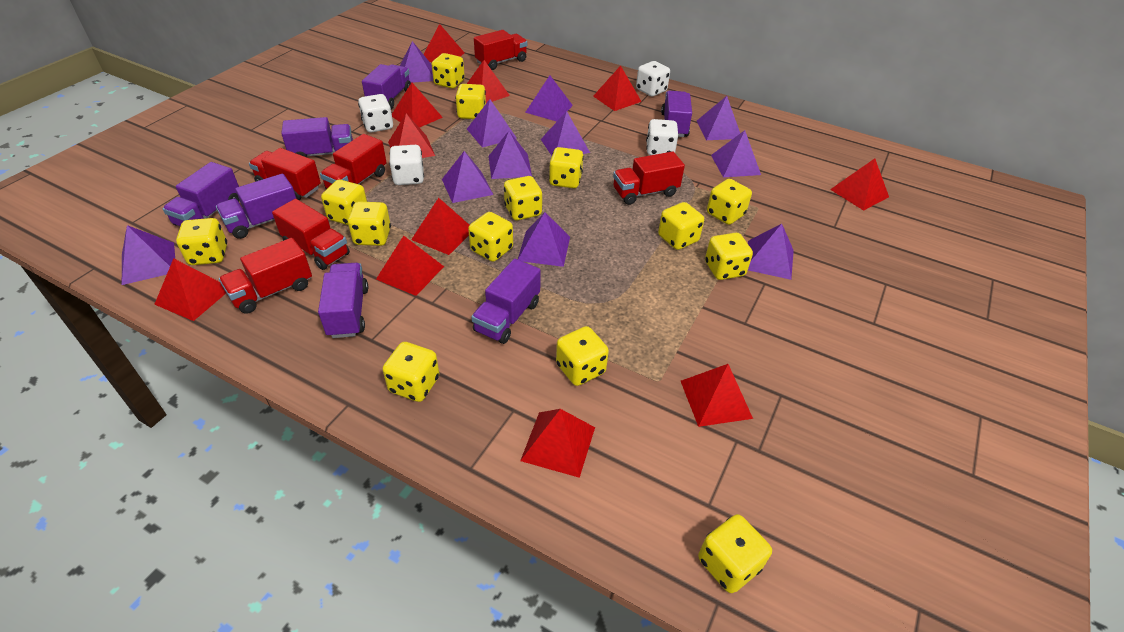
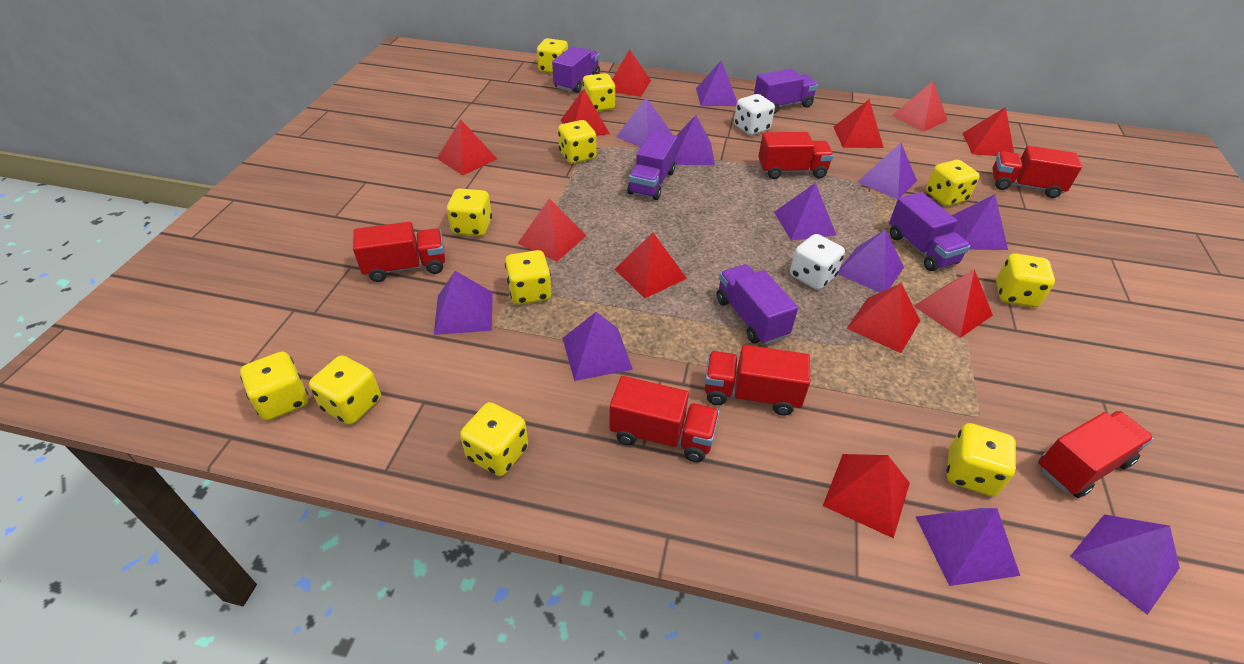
purple truck: [163,162,239,226] [216,174,296,239] [281,117,353,157] [318,263,368,338] [362,64,411,109] [471,259,541,344] [661,91,692,137] = 7 -> [552,46,600,93] [628,131,677,200] [717,264,798,345] [754,69,818,114] [889,192,970,271] = 5
white dice: [358,94,393,132] [389,145,424,185] [636,61,670,97] [646,119,679,155] = 4 -> [734,94,775,135] [790,234,845,290] = 2
yellow dice: [176,218,227,265] [321,180,367,225] [348,202,391,246] [383,342,439,402] [432,53,465,89] [455,84,486,119] [468,212,513,262] [504,176,542,220] [549,147,584,188] [556,326,609,386] [658,202,704,250] [698,514,772,593] [705,233,753,280] [707,179,752,225] = 14 -> [240,351,308,421] [309,355,381,425] [447,188,492,236] [460,402,528,476] [505,250,551,305] [537,38,568,73] [558,120,596,164] [582,73,616,111] [926,160,980,206] [947,423,1016,497] [996,253,1055,308] = 11

